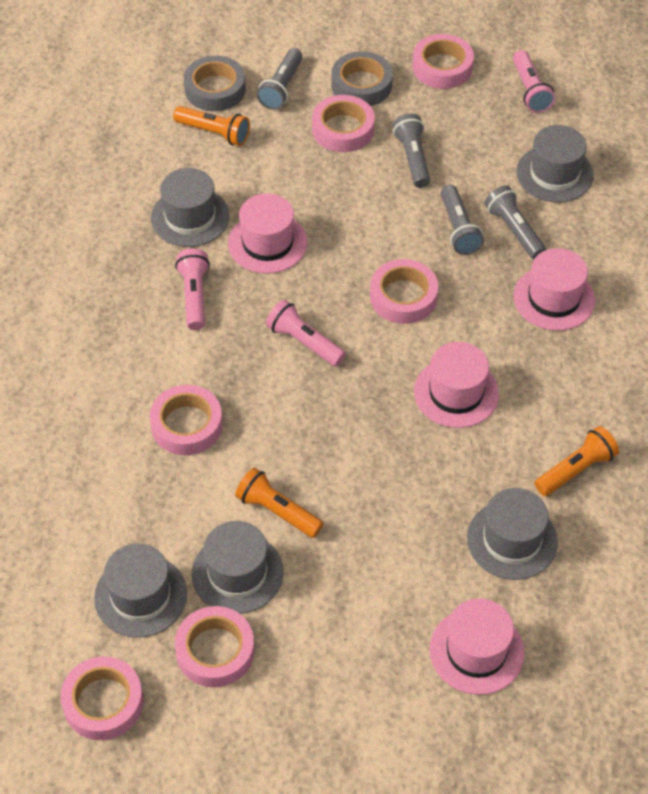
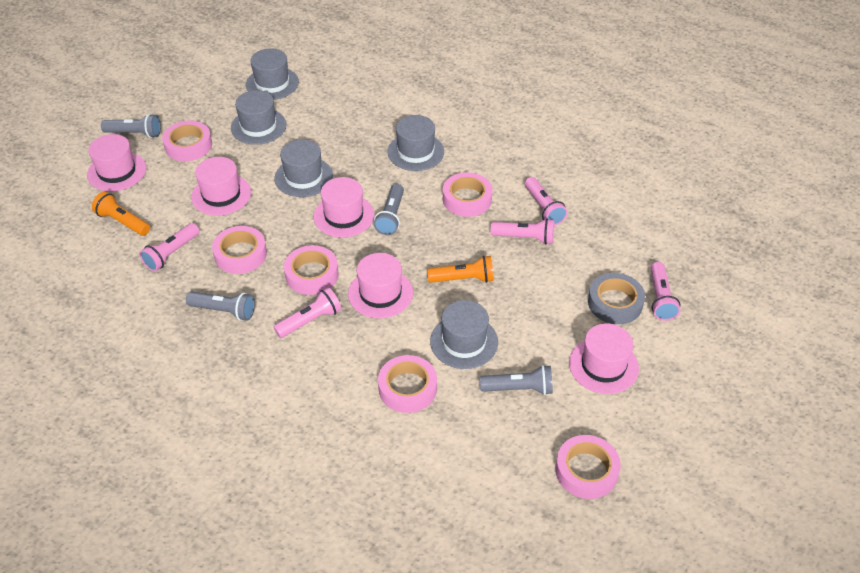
grey tape: [184,56,246,111] [331,51,393,106] = 2 -> [588,273,645,324] = 1
orange flashlight: [173,106,250,146] [235,468,324,538] [535,426,619,496] = 3 -> [92,192,150,236] [427,255,494,283] = 2
pink flashlight: [175,249,210,330] [266,300,346,366] [513,50,555,113] = 3 -> [139,223,200,271] [274,287,341,338] [491,218,554,245] [525,177,568,226] [650,262,680,321] = 5
pink hat: [228,193,307,274] [414,342,499,428] [429,599,524,695] [513,248,595,331] = 4 -> [87,134,146,192] [191,157,251,216] [314,177,374,238] [348,253,413,318] [569,323,639,394] = 5

